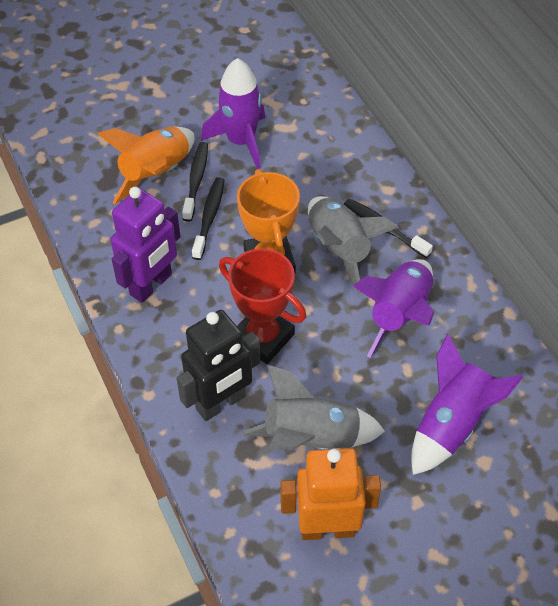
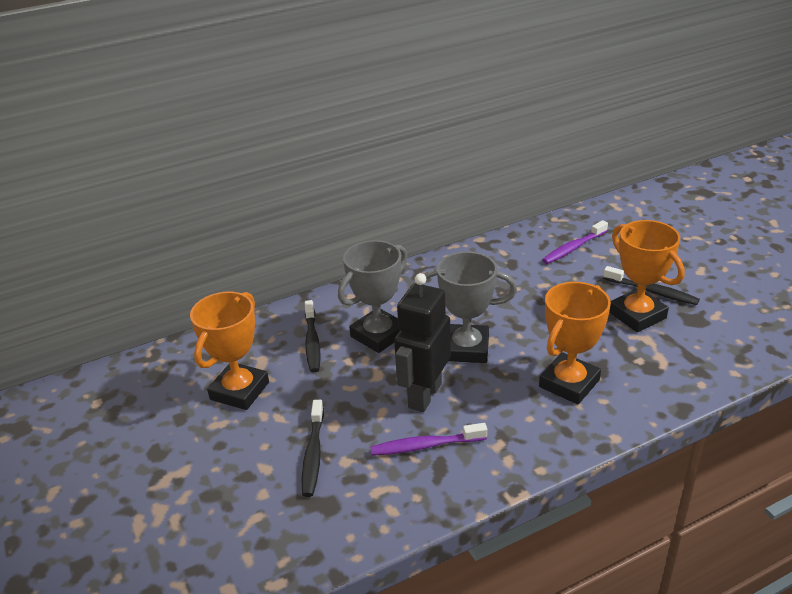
grey rocket: [242,365,385,450] [308,196,399,294] = 2 -> none = 0
grey trophy: none = 0 -> [338,240,408,353] [423,251,517,363] = 2
orange robot: [280,448,381,540] = 1 -> none = 0
orange rocket: [98,126,195,204] = 1 -> none = 0
orange trophy: [237,169,300,274] = 1 -> [190,292,269,410] [539,282,611,404] [609,220,685,332] = 3
purple robot: [110,187,180,303] = 1 -> none = 0
purple rocket: [201,58,265,169] [353,259,434,358] [411,334,523,475] = 3 -> none = 0
purple toothbrush: none = 0 -> [371,423,487,456] [542,220,608,264] = 2
red trophy: [219,248,306,364] = 1 -> none = 0

